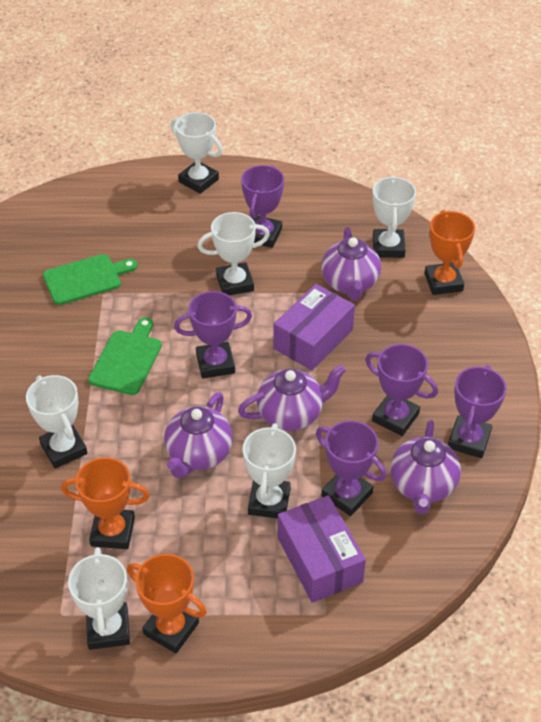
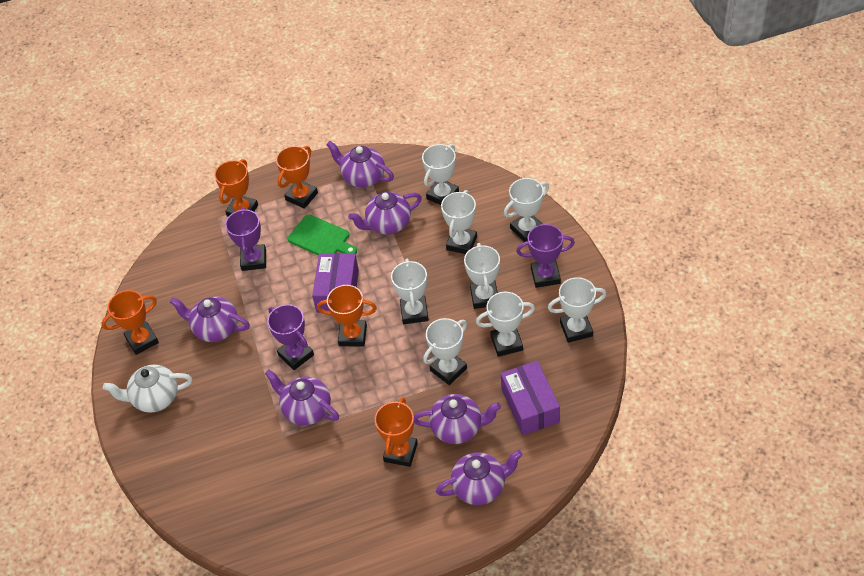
green cutting board: [43,254,138,305] [88,317,162,395] = 2 -> [288,215,357,256] = 1
orange trophy: [61,457,150,549] [127,554,207,653] [425,210,475,295] = 3 -> [101,290,159,355] [214,159,258,217] [276,146,318,209] [317,285,377,346] [375,397,418,467] = 5
purple teapot: [164,392,233,478] [238,365,346,431] [321,227,381,300] [390,420,461,514] = 4 -> [170,296,250,342] [265,369,339,425] [326,141,394,187] [348,192,422,235] [414,394,501,444] [436,450,522,505] = 6
purple trophy: [174,291,252,379] [241,165,284,248] [316,421,387,516] [365,344,438,436] [448,365,507,458] = 5 -> [225,207,266,271] [267,304,314,370] [516,224,575,288] = 3
white teapot: none = 0 -> [103,365,192,413] = 1
white trophy: [26,375,88,468] [68,547,130,650] [171,112,223,194] [197,212,270,296] [243,423,296,518] [372,176,416,258] = 6 -> [391,259,429,324] [422,144,459,205] [423,318,467,385] [441,190,477,254] [464,243,500,309] [476,292,535,357] [504,178,549,242] [548,277,607,343] = 8

